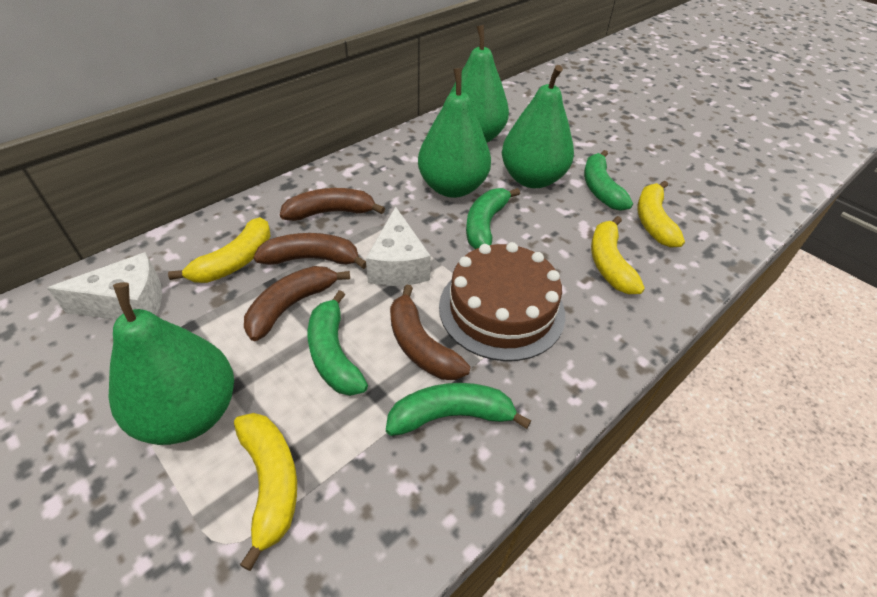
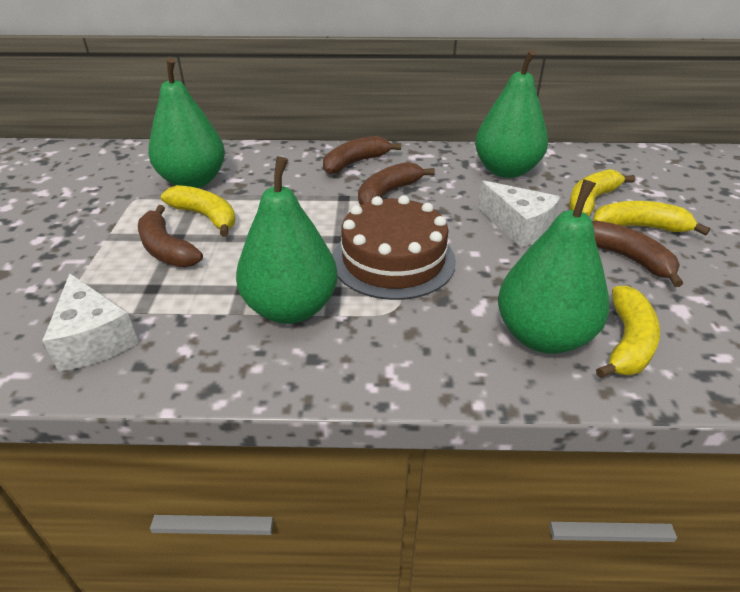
green banana: [308,290,368,396] [386,383,531,436] [466,188,520,249] [584,150,633,211] = 4 -> none = 0

